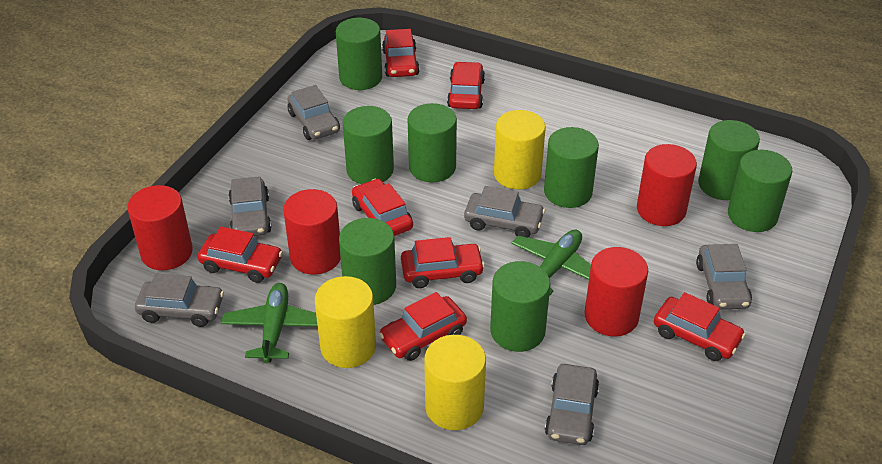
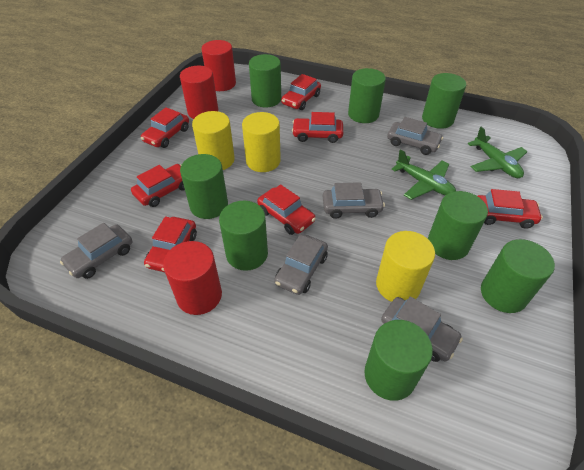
grey car: [135,273,224,327] [228,176,272,236] [288,85,340,140] [464,186,545,238] [545,364,599,445] [696,244,752,310] = 6 -> [60,223,132,279] [274,235,328,295] [323,182,385,219] [381,296,463,362] [387,117,443,155] = 5
red cylinder: [127,185,193,270] [283,189,341,275] [585,247,648,337] [637,144,697,226] = 4 -> [163,241,222,315] [180,66,218,119] [201,40,236,91] = 3

